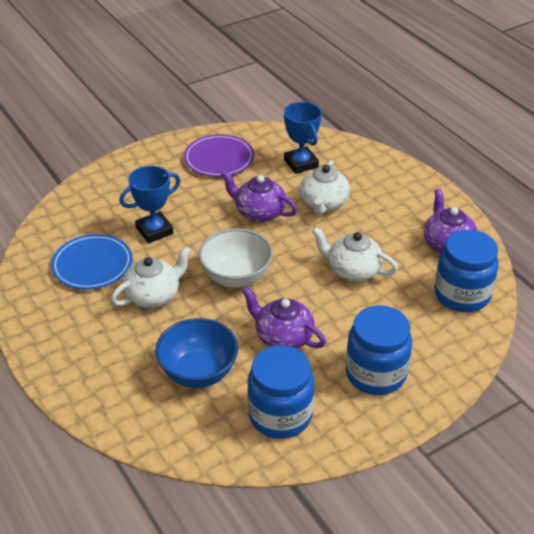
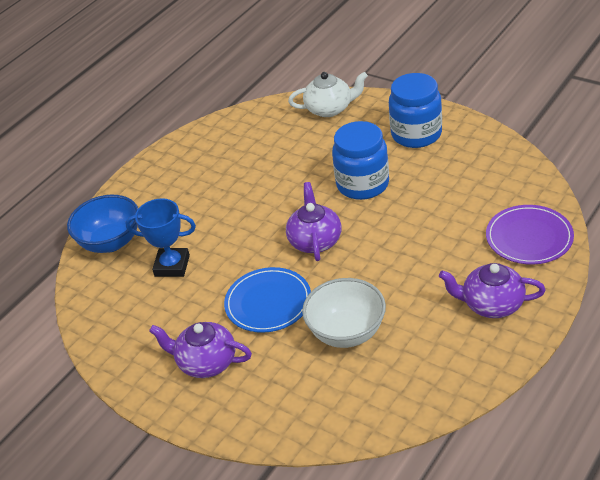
blue jar: [247,345,314,439] [346,305,412,395] [434,230,499,312] = 3 -> [332,121,389,200] [389,73,442,148] = 2
blue trophy: [119,166,180,243] [284,102,322,174] = 2 -> [125,198,196,277] = 1
white teapot: [111,246,191,308] [300,160,350,215] [312,227,398,282] = 3 -> [288,72,368,117] = 1

